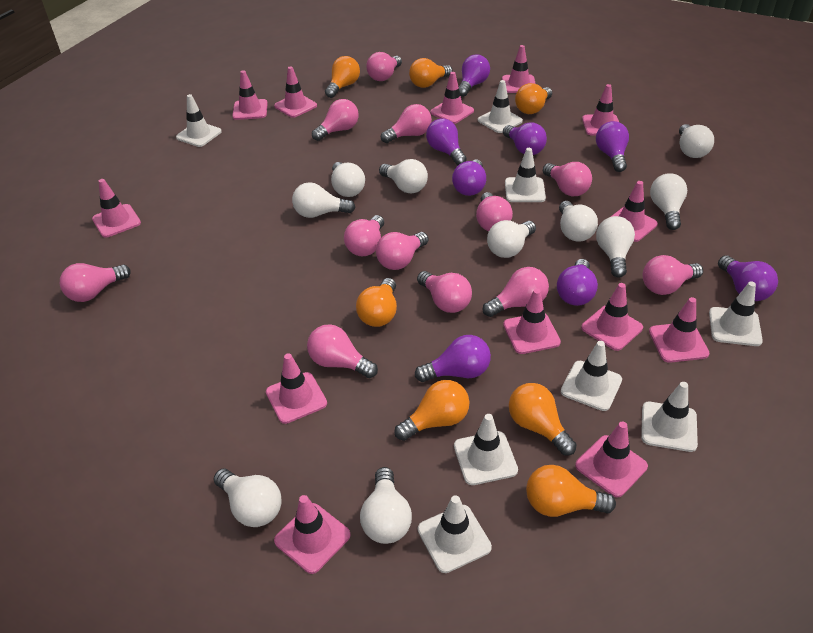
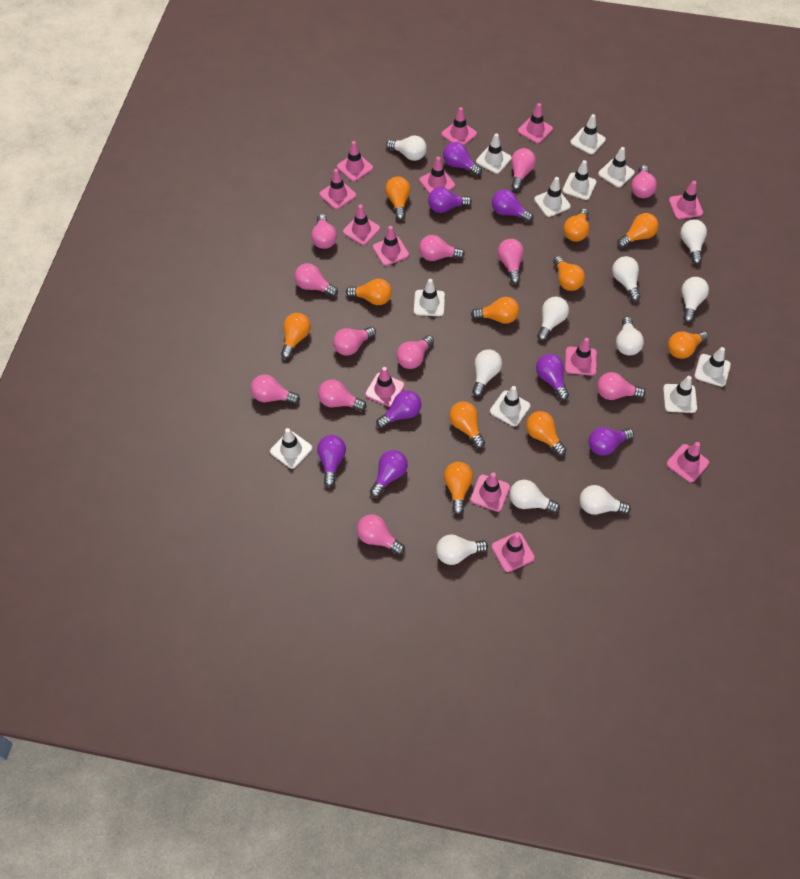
orange light bulb: [325,56,360,98] [356,278,397,327] [395,380,469,441] [409,58,453,88] [509,383,577,455] [515,83,552,114] [526,465,616,517] = 7 -> [281,313,311,359] [346,279,392,305] [385,176,410,220] [444,462,473,515] [449,401,485,448] [471,297,519,324] [526,411,566,456] [553,256,585,291] [563,208,589,242] [617,213,659,248] [668,331,708,359] = 11
white traffic cone: [176,94,222,147] [418,495,492,573] [454,414,518,485] [478,80,523,133] [505,148,546,202] [561,341,622,411] [641,382,698,452] [709,282,763,346] = 8 -> [270,428,312,469] [414,279,445,316] [476,133,512,174] [490,386,530,427] [534,177,571,217] [562,160,596,200] [570,114,606,155] [598,147,635,187] [663,376,697,413] [694,347,731,387] = 10

